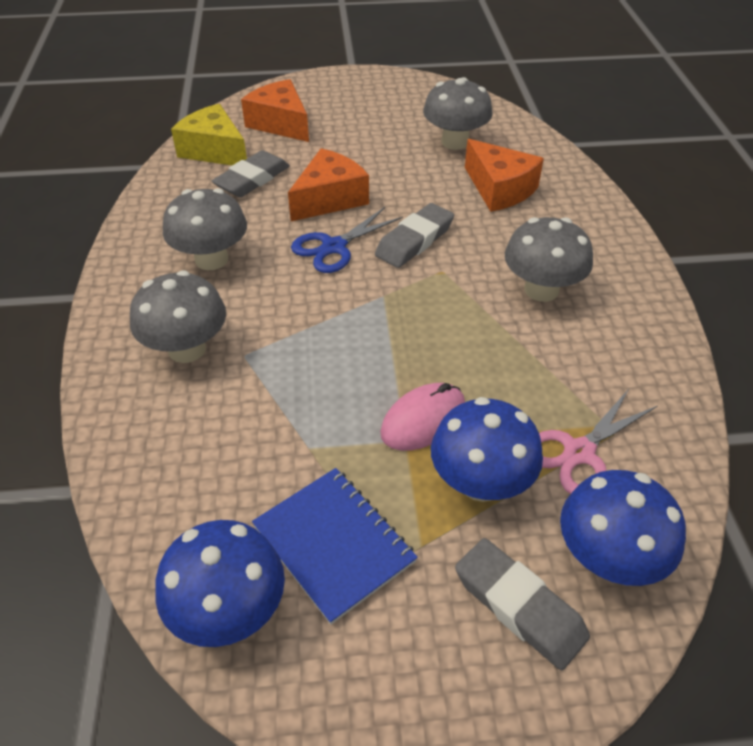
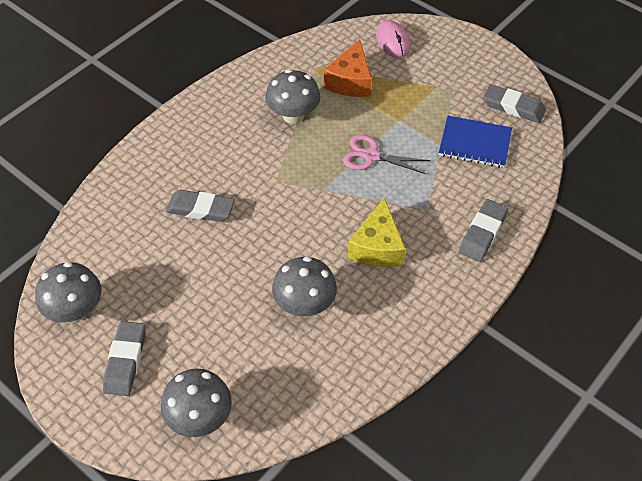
blue mushroom: [155,520,285,647] [431,397,543,502] [560,470,686,586] = 3 -> none = 0
blue scissors: [291,207,403,273] = 1 -> none = 0
grey eraser: [212,150,290,197] [375,203,454,268] [455,538,590,670] = 3 -> [103,321,146,396] [166,190,235,222] [459,199,508,262] [483,84,546,123] = 4
orange cheese: [241,79,309,142] [288,148,369,221] [465,139,544,212] = 3 -> [323,39,372,97] = 1

